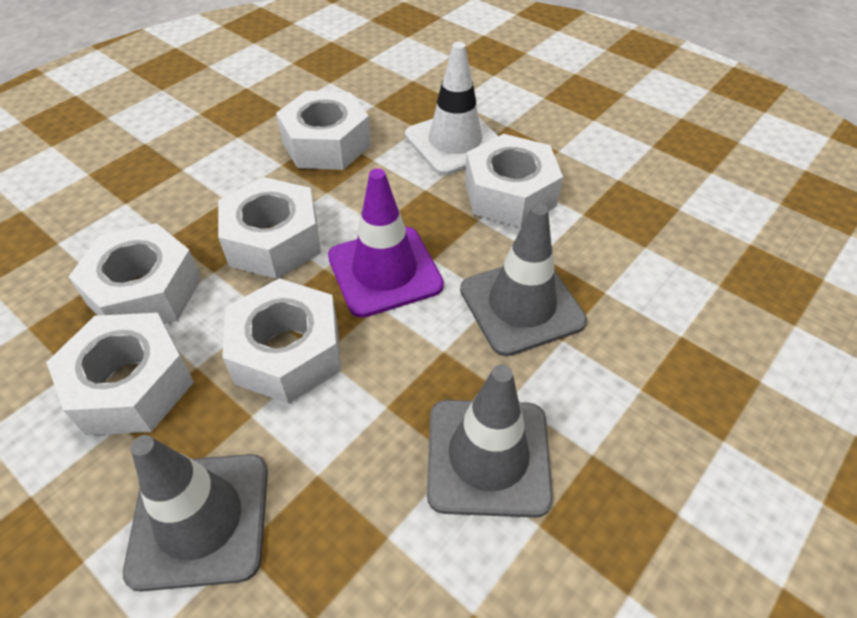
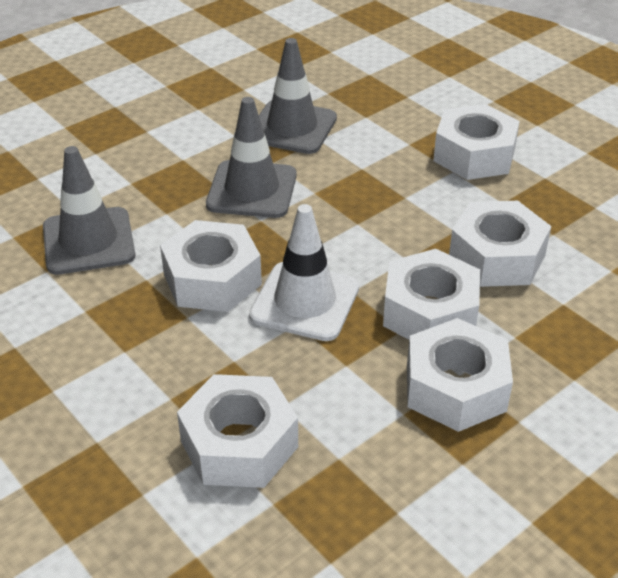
purple traffic cone: [328,169,444,318] = 1 -> none = 0

